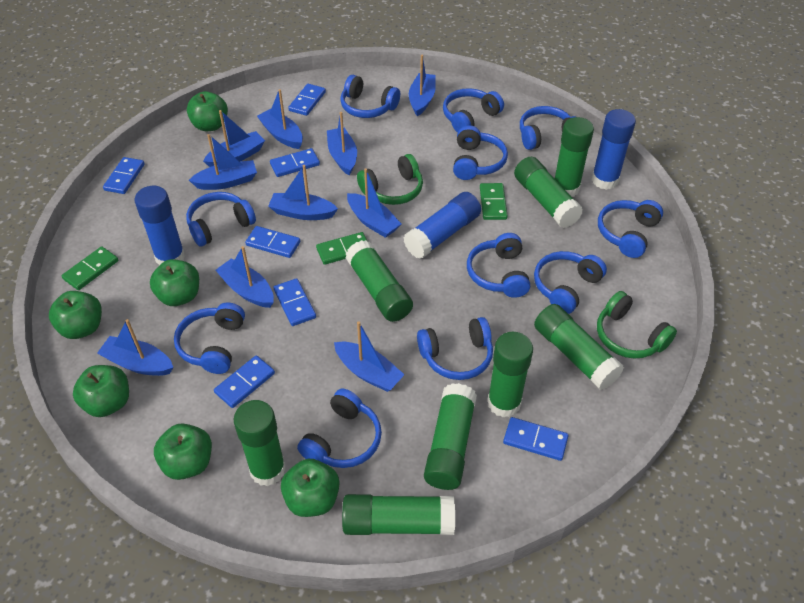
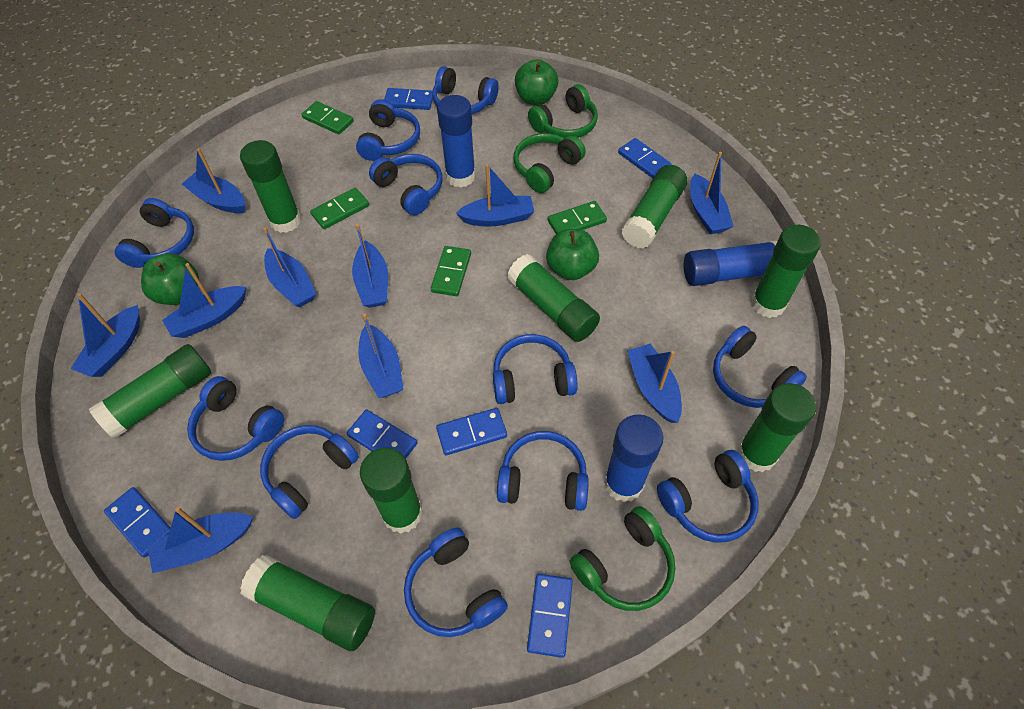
blue domino: [103,157,145,194] [214,355,275,408] [245,226,300,258] [270,148,320,177] [274,278,316,326] [288,84,326,116] [503,417,569,461] = 7 -> [104,487,171,558] [347,410,418,458] [384,88,433,110] [436,408,507,455] [527,574,573,658] [618,138,672,178] = 6
green apple: [49,291,102,339] [73,365,129,417] [150,259,199,306] [154,423,212,480] [187,91,228,131] [281,459,339,517] = 6 -> [141,253,199,305] [515,59,559,105] [546,229,599,280] = 3
green domino: [61,246,118,290] [316,232,368,265] [480,183,508,220] = 3 -> [302,101,354,135] [310,188,369,229] [430,246,471,296] [548,201,607,234] = 4
green headphones: [357,154,423,205] [597,291,677,359] = 2 -> [513,133,586,193] [528,84,598,138] [570,506,676,611] = 3

